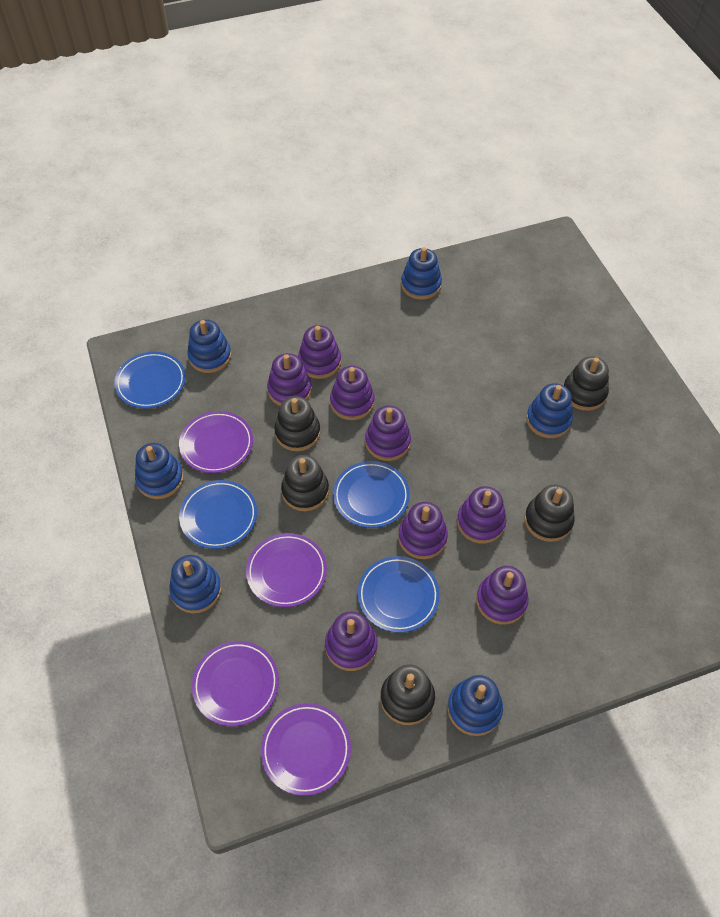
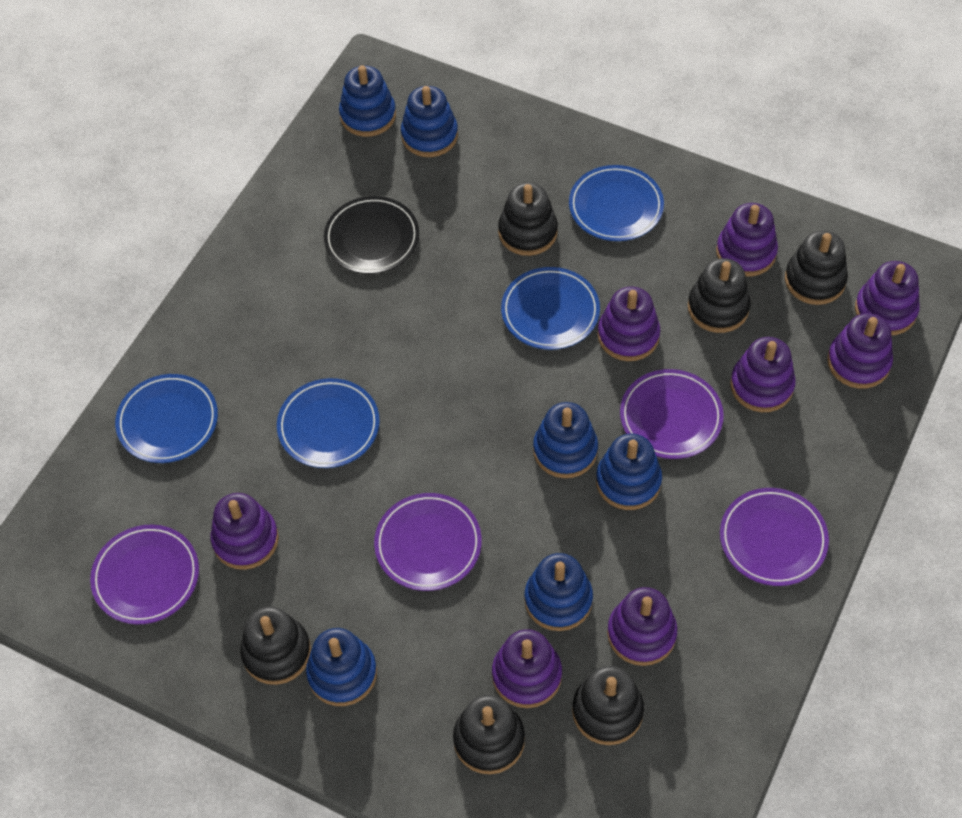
black plate: none = 0 -> [324,196,419,274] = 1
black stacking toy: [274,396,320,451] [281,455,329,511] [381,665,435,725] [524,485,575,542] [564,356,609,411] = 5 -> [240,606,311,685] [453,695,525,774] [498,183,558,256] [572,666,644,745] [688,258,751,333] [785,231,848,305] = 6

